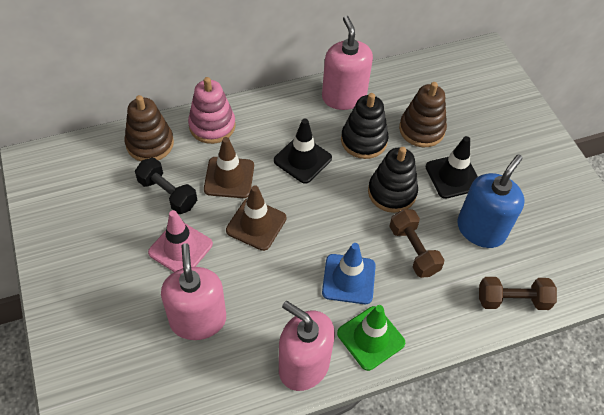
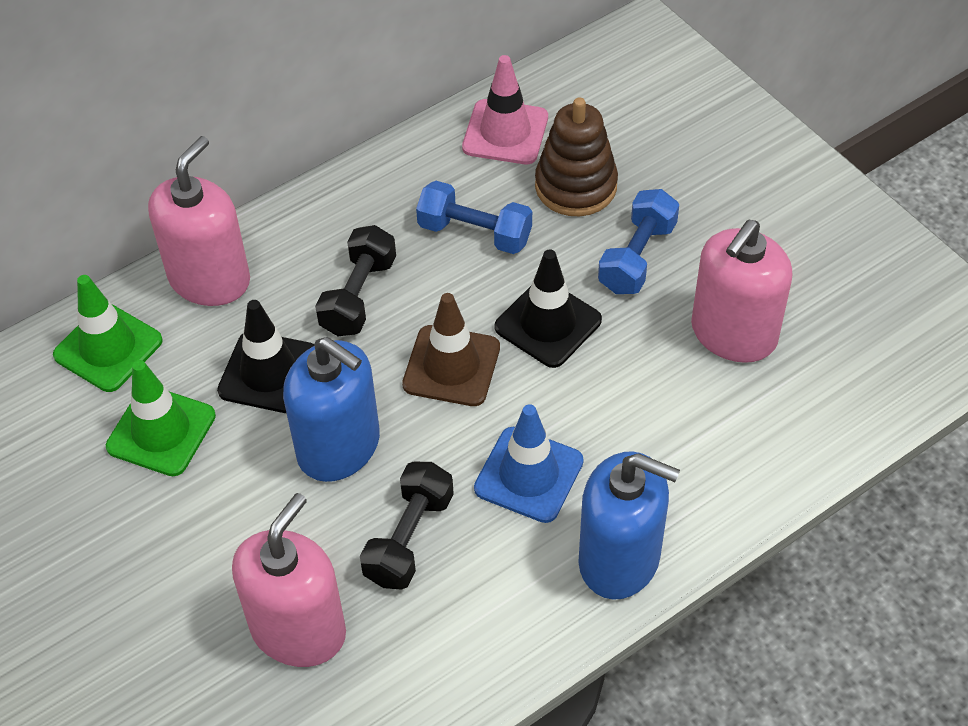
black dumbbell: [135,158,197,214] = 1 -> [315,225,396,336] [360,462,454,590] = 2
black stacking toy: [341,93,389,159] [368,147,418,213] = 2 -> none = 0
blue dumbbell: none = 0 -> [416,181,532,254] [598,189,679,294] = 2
blue soap dispenser: [457,154,525,248] = 1 -> [283,337,380,482] [578,451,680,600] = 2
brown dumbbell: [389,209,444,278] [479,277,557,310] = 2 -> none = 0
brown stacking toy: [125,95,174,161] [399,82,447,147] = 2 -> [535,97,618,216] = 1
brown traffic cone: [204,137,254,198] [226,186,286,251] = 2 -> [402,293,500,406] = 1
green traffic cone: [337,305,405,371] = 1 -> [53,275,163,392] [106,360,216,476] = 2
pink stacking toy: [188,77,236,144] = 1 -> none = 0

